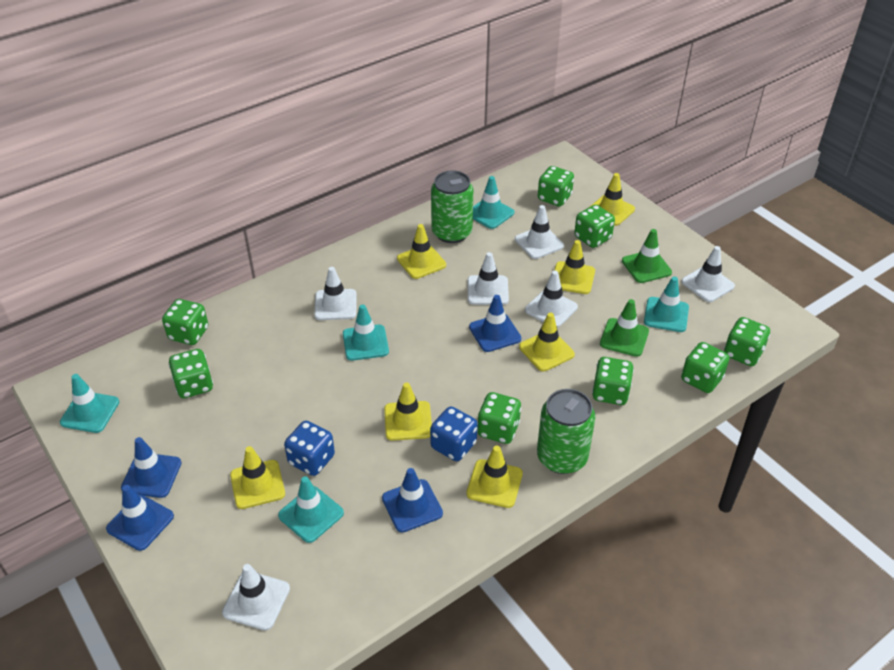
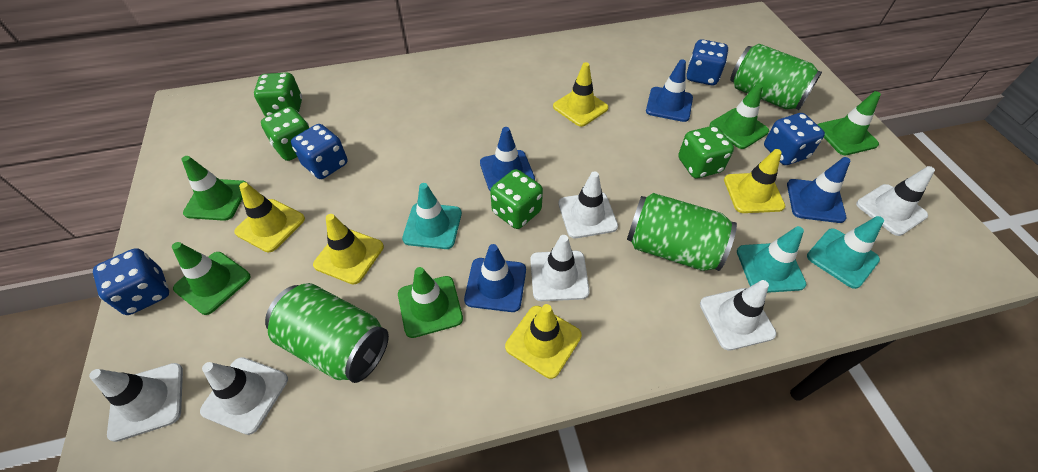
blue dice: [284,421,335,476] [430,406,478,461] = 2 -> [93,248,169,315] [291,124,348,179] [686,39,728,85] [764,113,825,165] = 4
green can: [431,170,473,243] [537,389,595,474] = 2 -> [265,283,389,383] [627,193,737,271] [730,44,822,110] = 3
green dice: [162,299,208,345] [169,349,213,398] [477,392,521,444] [538,166,574,206] [574,205,615,248] [592,357,634,405] [681,342,729,393] [724,317,770,366] = 8 -> [254,73,302,117] [261,107,309,161] [490,169,543,229] [678,126,734,178] = 4
green traffic cone: [600,299,649,357] [622,229,672,283] = 2 -> [172,242,251,315] [182,156,247,221] [398,267,463,338] [710,84,769,149] [818,91,881,155] = 5
turquoise traffic cone: [60,374,119,433] [278,476,344,543] [343,304,389,361] [473,176,514,229] [644,277,689,332] = 5 -> [402,183,462,249] [737,226,806,293] [807,216,884,289] = 3
yellow traffic cone: [230,446,285,509] [384,383,432,441] [397,224,446,279] [466,446,523,508] [519,312,575,371] [554,240,595,294] [590,173,635,226] = 7 -> [234,182,305,252] [313,214,384,284] [505,304,582,379] [553,62,608,127] [724,149,785,213] = 5

